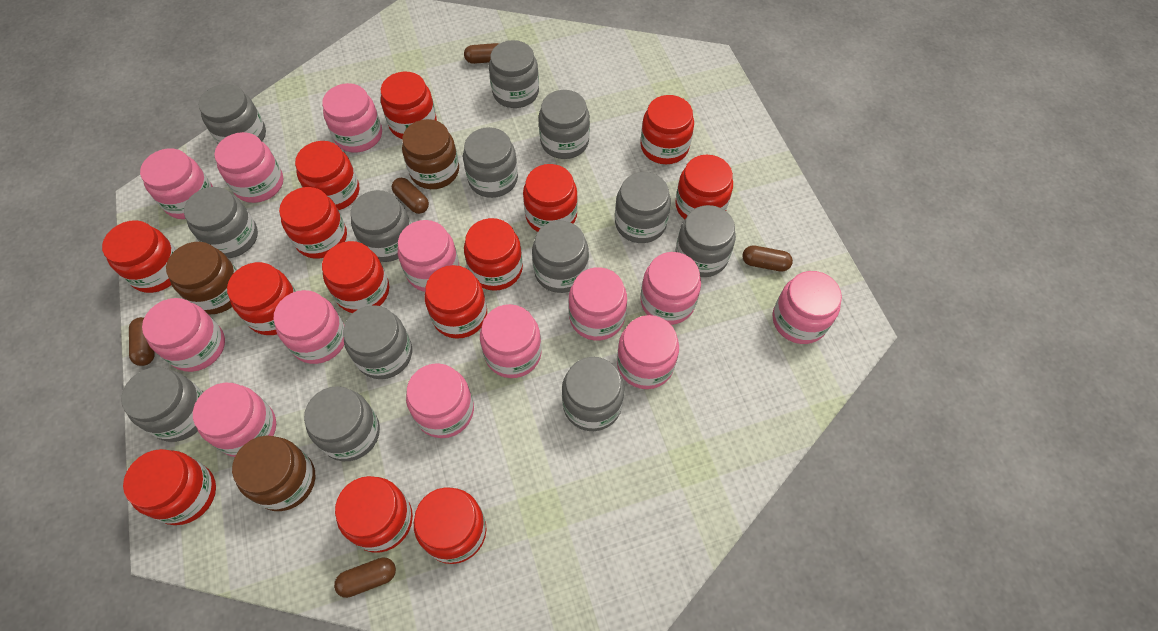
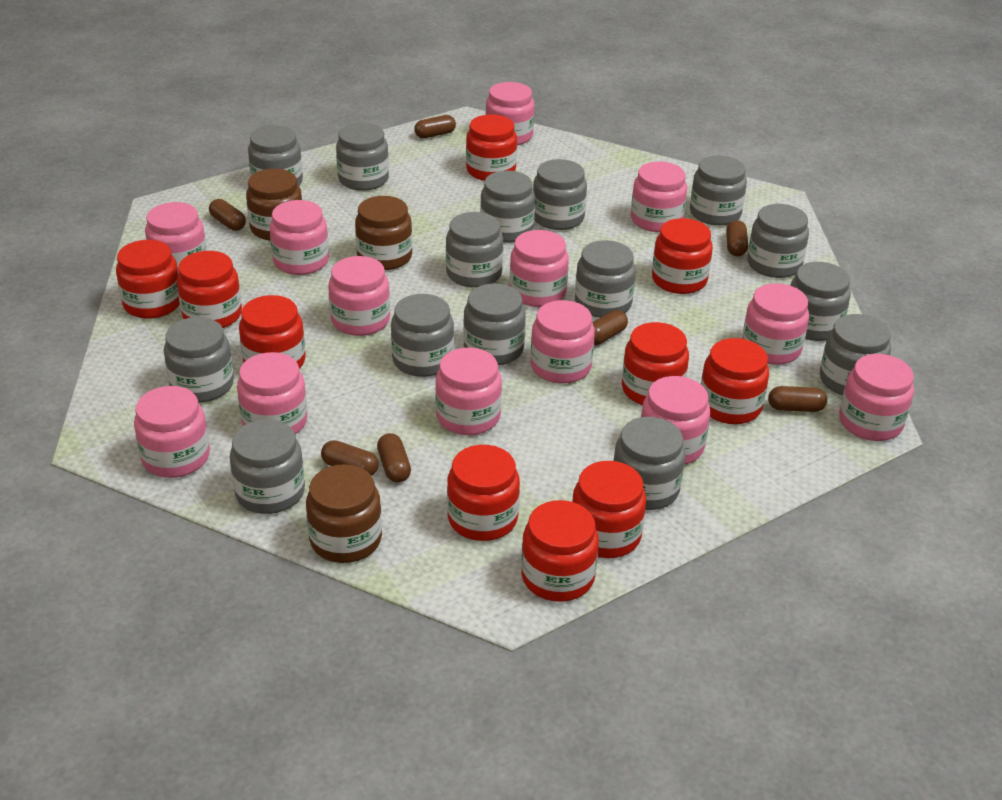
brown capsule: [129,317,155,366] [334,557,396,598] [392,178,429,214] [464,43,499,64] [742,245,793,272] = 5 -> [209,199,246,231] [321,440,379,476] [377,433,411,483] [414,115,456,138] [592,310,628,345] [726,220,748,256] [768,386,827,412] = 7
grey jar: [121,367,203,442] [184,187,258,258] [199,84,266,144] [304,386,380,461] [343,305,412,379] [351,190,411,262] [463,127,518,198] [489,40,539,108] [532,221,589,293] [539,90,590,159] [562,357,624,431] [615,172,671,243] [676,205,736,277] = 13 -> [164,317,234,403] [230,419,305,514] [248,125,303,185] [336,123,389,191] [391,294,454,377] [446,212,503,288] [463,284,526,365] [480,171,535,242] [533,159,587,230] [575,240,636,318] [613,417,685,510] [690,155,747,226] [747,204,809,278] [790,262,851,341] [820,314,891,395] = 15
red jar: [102,220,176,293] [123,449,216,525] [227,262,296,335] [279,187,347,259] [295,141,359,210] [322,241,389,313] [335,476,413,553] [381,72,437,139] [414,487,487,564] [425,265,487,339] [464,218,523,291] [523,164,578,232] [641,95,694,164] [675,155,733,219] = 14 -> [116,240,180,319] [177,251,242,328] [239,295,305,369] [447,445,520,541] [466,114,517,181] [521,500,599,602] [572,461,646,558] [622,322,689,405] [652,218,713,294] [701,338,769,424] = 10

